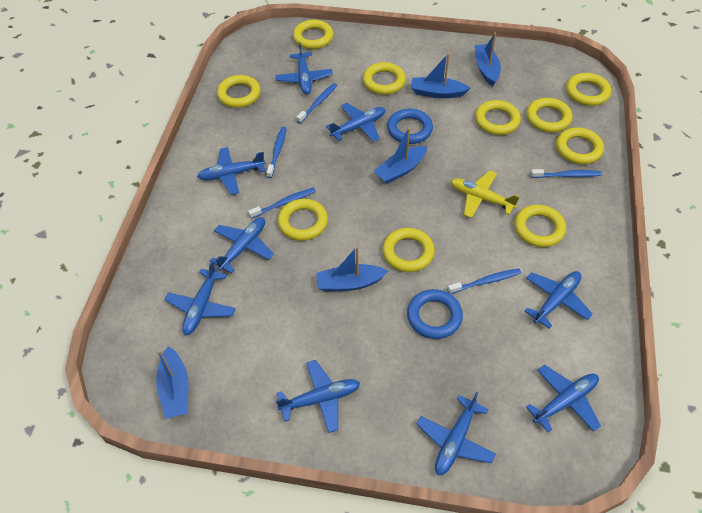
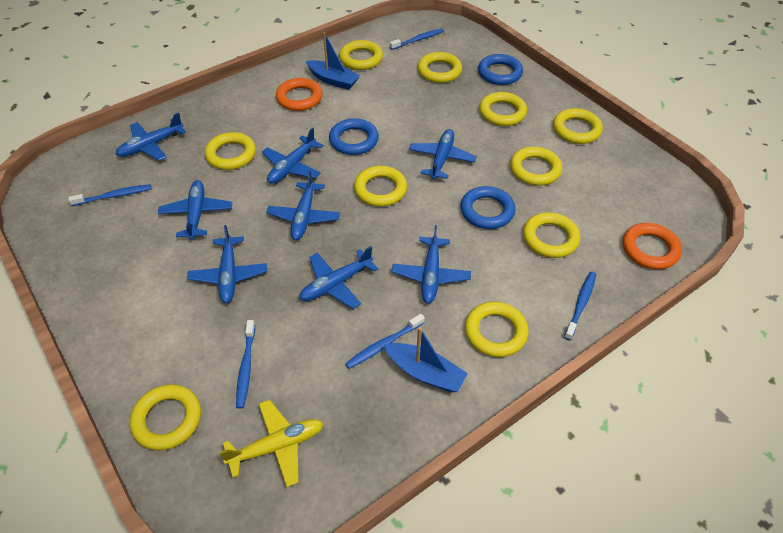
blue boat: [156,346,188,419] [316,246,388,292] [374,127,427,184] [411,53,470,98] [475,33,501,86] = 5 -> [306,32,360,90] [384,327,468,392] = 2
blue plane: [165,261,236,335] [197,147,266,195] [210,217,274,273] [275,43,333,94] [276,360,360,433] [326,103,385,142] [416,392,496,475] [525,271,593,329] [526,365,601,432] = 9 -> [116,113,186,161] [158,180,232,240] [187,225,267,303] [262,127,324,184] [266,171,340,240] [299,246,378,309] [392,225,471,303] [409,129,477,179] = 8
blue ring: [387,109,433,144] [407,289,463,339] = 2 -> [329,118,379,155] [460,186,516,229] [478,54,523,85] = 3
orange ring: none = 0 -> [276,78,323,111] [623,223,682,269] = 2

